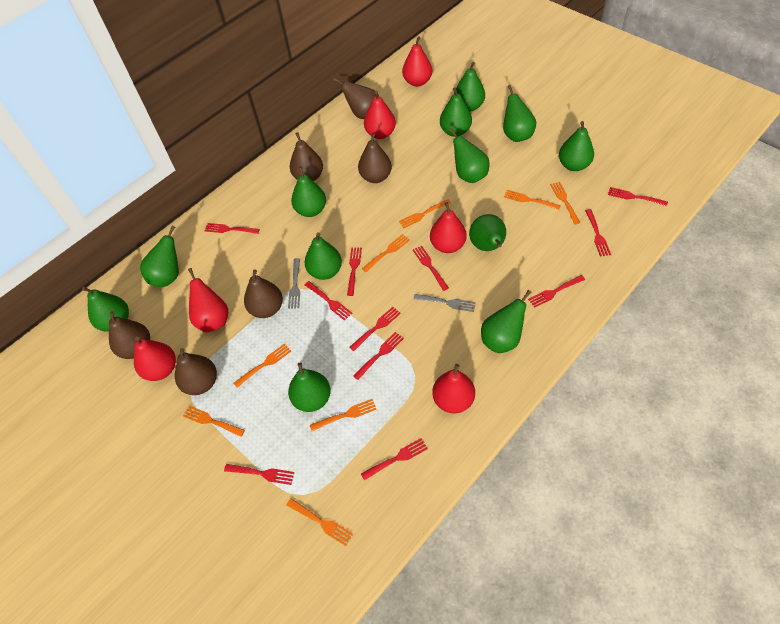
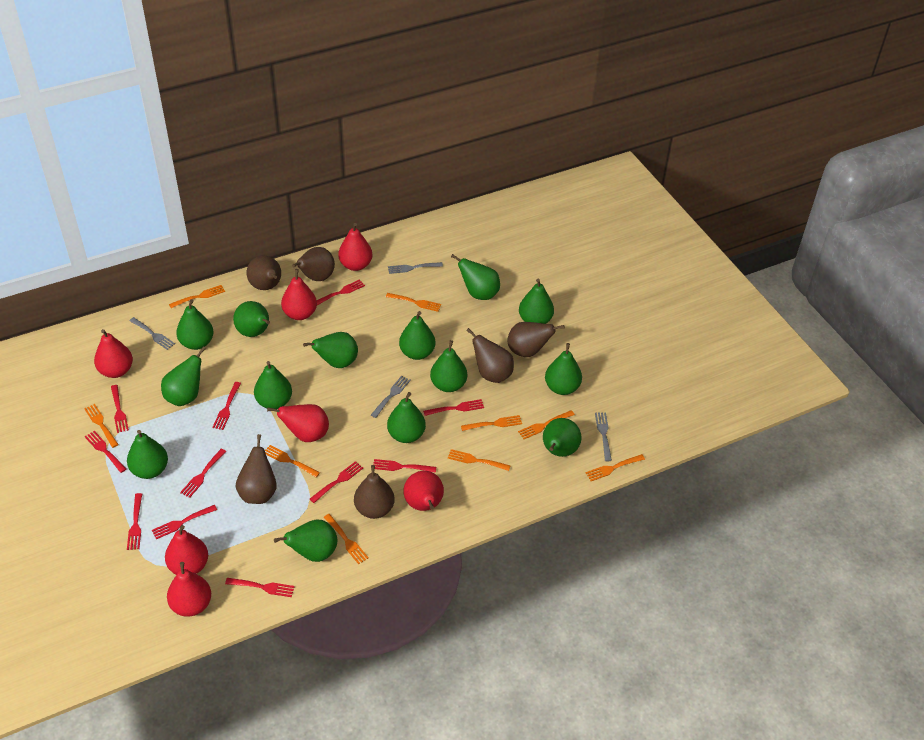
green pear: [82,287,129,331] [140,225,179,287] [288,362,331,412] [291,166,326,217] [305,232,342,280] [440,87,472,137] [449,128,489,183] [454,62,485,111] [469,214,506,251] [481,290,531,353] [503,85,537,142] [559,121,594,171] = 12 -> [127,430,168,479] [161,346,206,406] [176,299,214,350] [233,301,270,337] [254,361,292,409] [274,520,337,562] [303,332,358,368] [387,392,426,443] [399,311,435,360] [430,340,467,392] [451,254,500,300] [519,279,554,324] [543,418,581,457] [545,343,582,395] = 14
grey fork: [288,258,300,309] [413,294,476,312] = 2 -> [129,317,175,350] [371,376,411,418] [388,262,443,274] [595,412,612,461] = 4
orange fork: [183,406,245,437] [234,343,291,388] [286,499,353,546] [310,399,377,431] [362,234,410,272] [399,200,451,228] [504,190,561,210] [550,182,580,224] = 8 -> [84,404,119,448] [169,285,225,308] [265,445,320,477] [324,514,369,564] [386,293,441,312] [448,449,510,471] [461,415,522,431] [518,410,575,439] [586,454,645,481] = 9
red pear: [134,337,176,381] [188,268,228,332] [364,91,396,139] [402,36,432,87] [430,202,467,253] [432,364,475,414] = 6 -> [94,329,133,378] [165,525,208,575] [167,562,211,617] [267,404,329,442] [281,269,317,320] [338,223,373,271] [403,471,444,511] = 7

